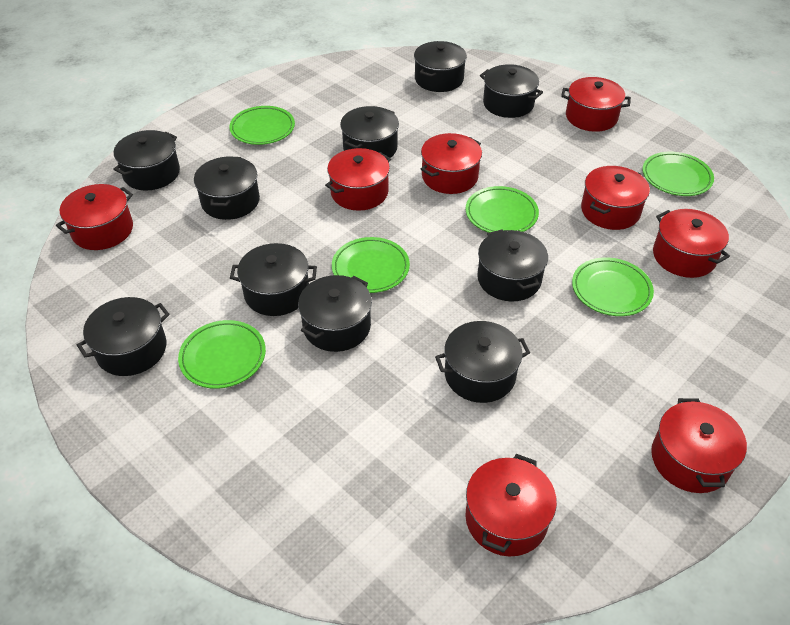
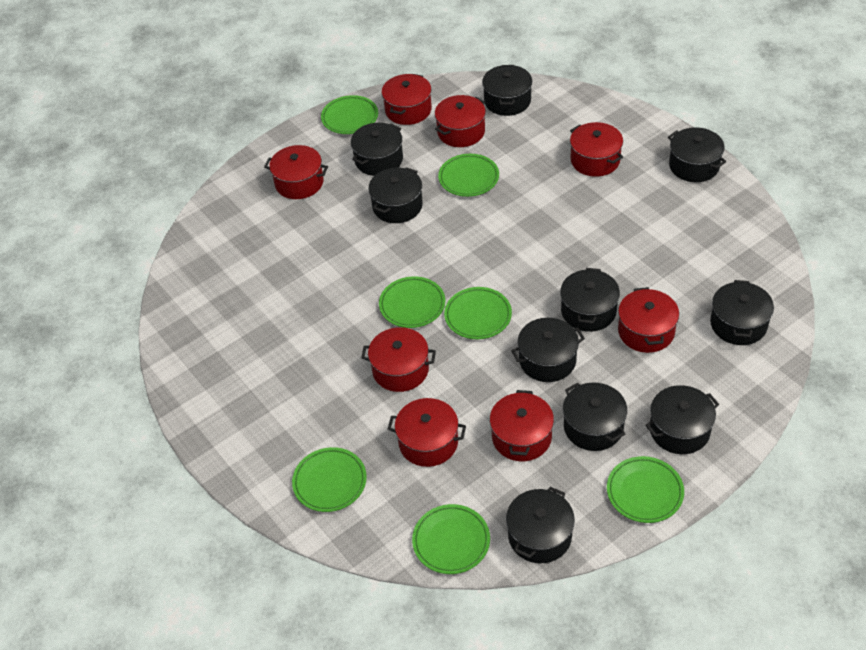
green plate: [178,320,266,389] [229,106,295,145] [332,237,410,293] [465,186,539,233] [572,257,654,316] [642,152,714,196] = 6 -> [292,447,367,512] [321,95,378,134] [379,276,445,328] [412,504,490,574] [438,154,499,197] [444,287,512,339] [607,456,684,523] = 7

